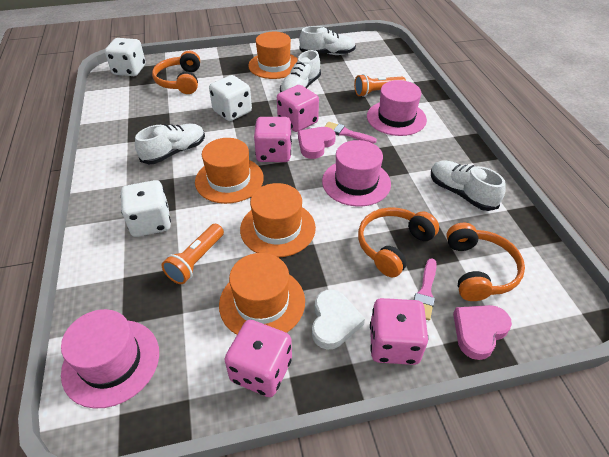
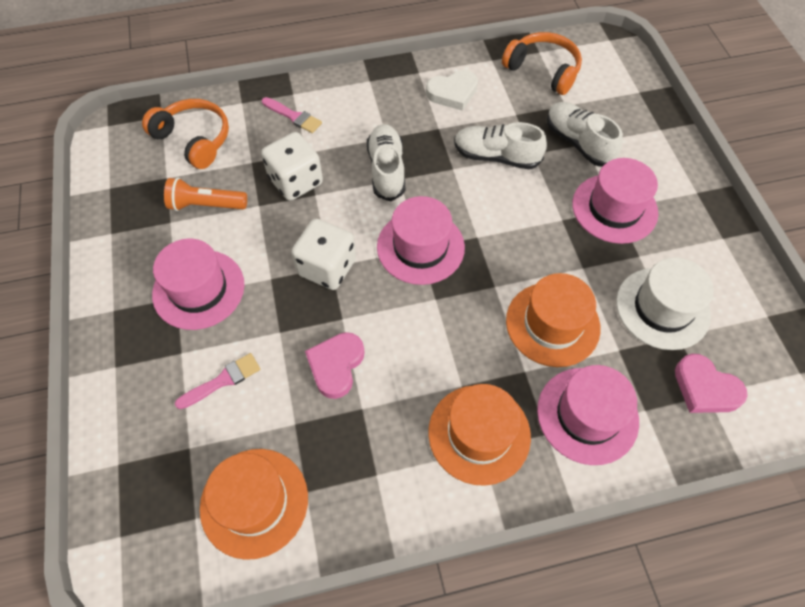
orange flashlight: [161,224,224,284] [354,74,406,97] = 2 -> [164,178,247,211] = 1
orange hat: [195,138,264,204] [219,253,305,335] [240,183,316,257] [248,32,298,79] = 4 -> [200,449,308,560] [428,384,531,486] [506,273,601,367] = 3
orange headphones: [152,51,200,94] [358,207,439,277] [446,223,525,301] = 3 -> [142,99,229,169] [502,32,582,95] = 2
pink dice: [224,320,292,397] [254,117,292,162] [277,85,319,132] [370,298,428,365] = 4 -> none = 0
pink hat: [61,309,159,409] [322,140,391,207] [367,80,427,136] = 3 -> [152,239,244,330] [377,196,465,285] [537,365,639,465] [572,158,658,244] = 4
white dice: [105,38,146,76] [121,180,171,237] [209,75,252,121] = 3 -> [261,132,323,201] [291,219,356,290] = 2
white hat: none = 0 -> [616,257,714,350] = 1
white shoe: [135,124,205,164] [280,50,321,93] [299,26,356,55] [431,160,506,211] = 4 -> [367,124,405,201] [454,122,547,169] [547,102,623,167] = 3

